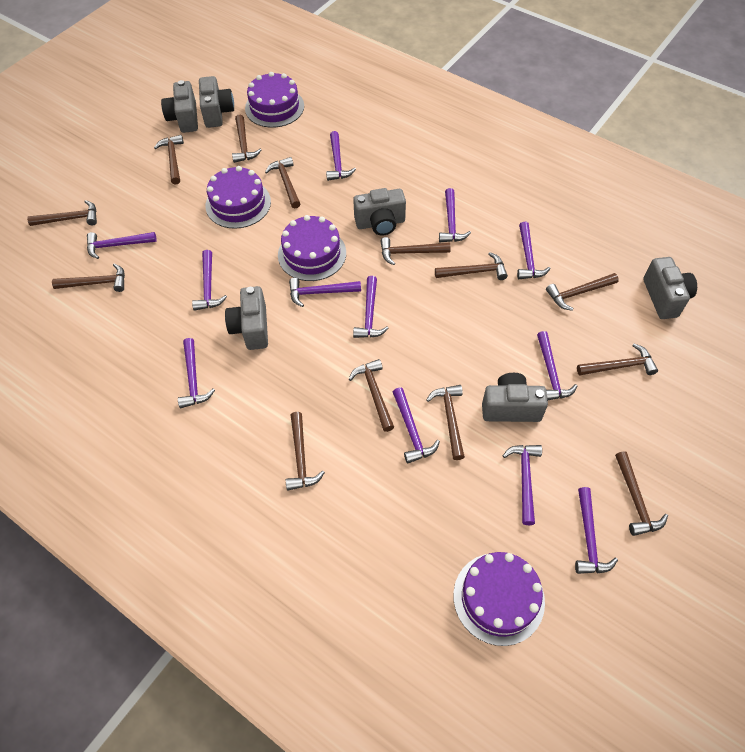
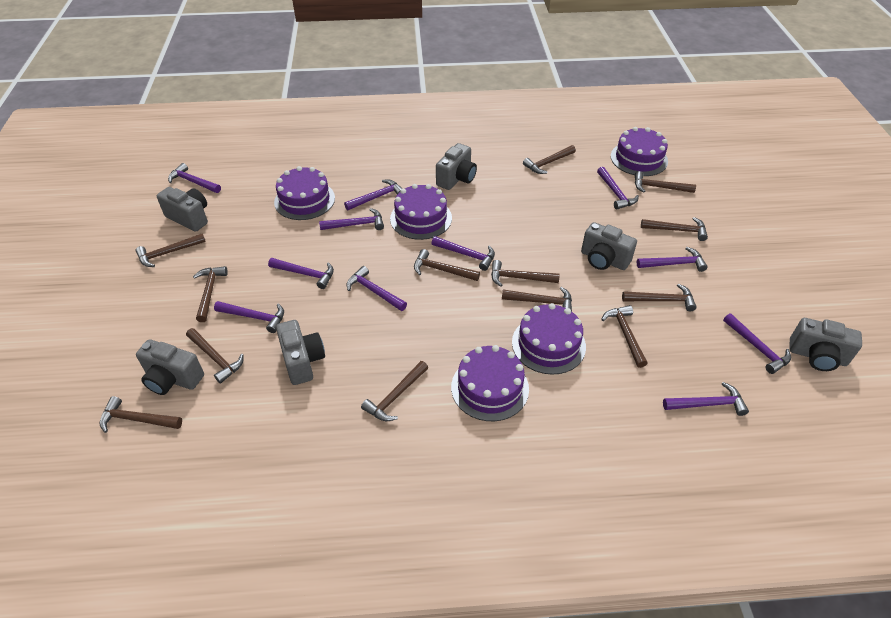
purple cake: [205,166,271,229] [245,72,304,128] [278,215,346,281] [453,552,545,646] = 4 -> [274,166,335,220] [390,184,452,240] [451,345,529,421] [512,303,586,375] [611,127,668,176] = 5
purple hammer: [87,232,157,259] [178,338,215,408] [192,250,227,311] [289,278,361,307] [326,131,356,181] [353,276,389,338] [393,387,440,464] [439,188,471,242] [503,445,542,525] [517,222,551,279] [537,331,577,400] [575,487,618,574] = 12 -> [168,163,221,193] [214,301,284,333] [268,258,334,289] [319,208,384,230] [344,179,403,210] [346,266,407,311] [431,236,495,271] [597,167,639,210] [637,247,708,272] [663,382,749,416] [723,313,791,374] = 11

